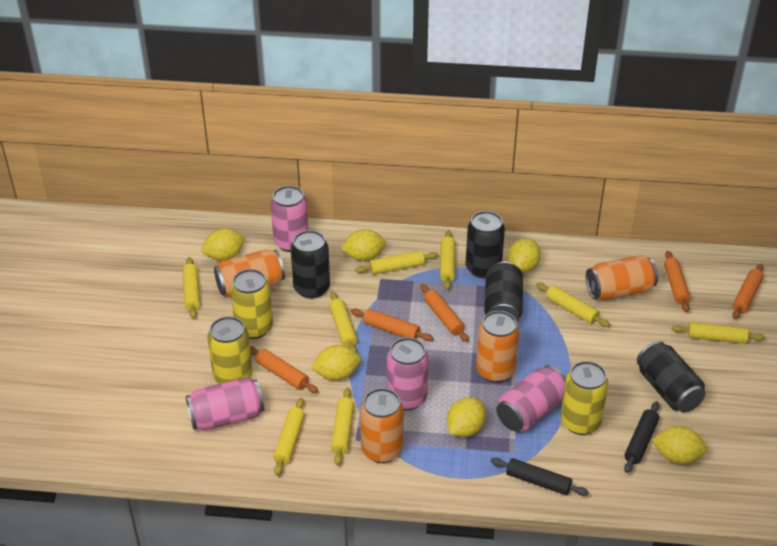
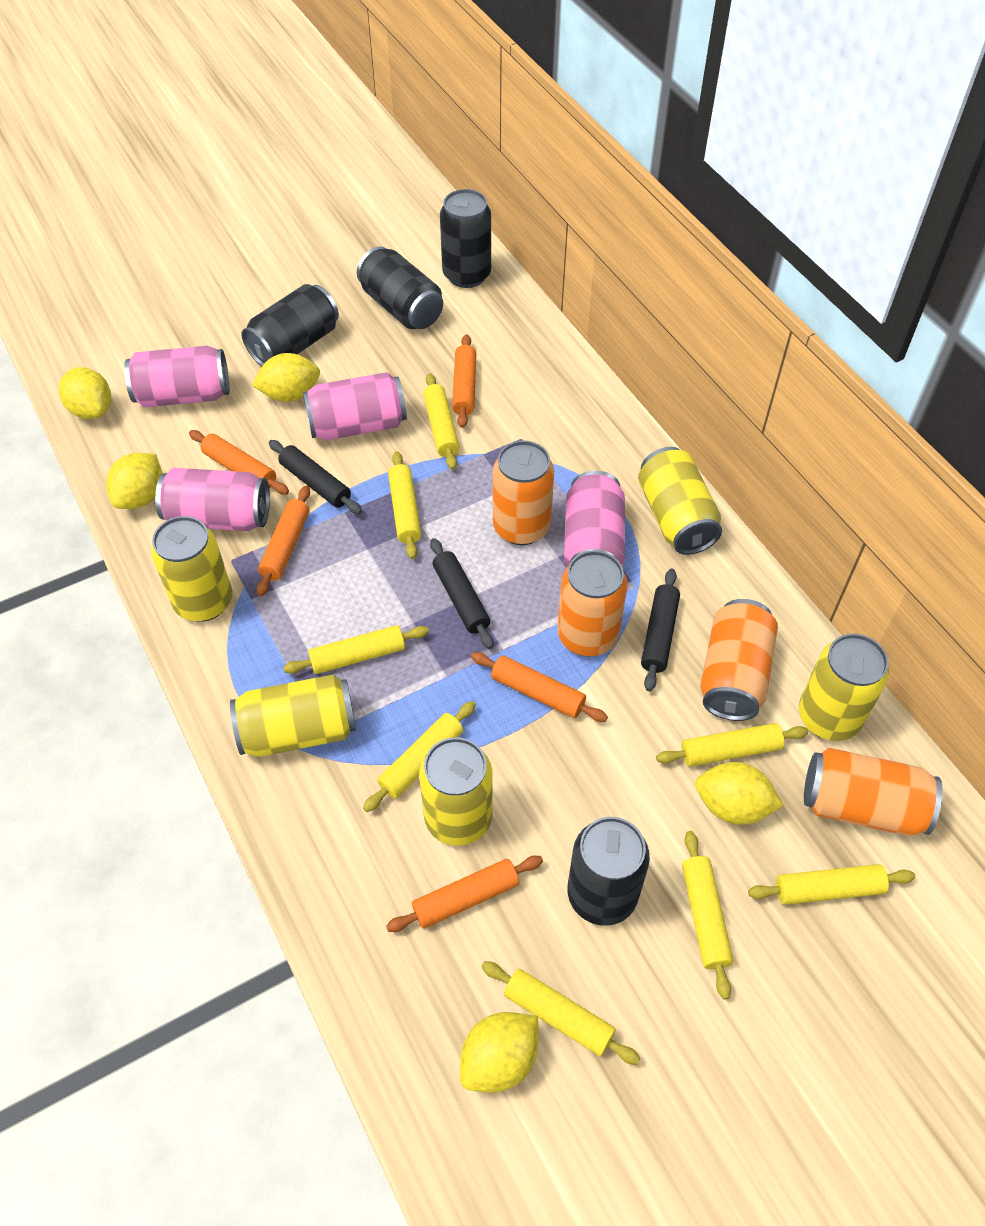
black rolling pin: [491,458,589,496] [624,401,659,473] = 2 -> [269,440,362,514] [430,538,494,649] [641,569,680,691] = 3
yellow can: [207,316,252,384] [230,269,273,339] [560,361,609,435] = 3 -> [151,516,232,622] [230,674,356,757] [419,737,493,846] [638,447,722,555] [799,634,889,741] = 5
yellow lemon: [201,228,245,260] [311,345,361,381] [341,229,386,261] [447,398,486,437] [508,238,541,273] [652,426,707,464] = 6 -> [59,367,111,419] [106,453,162,509] [252,353,320,402] [460,1012,538,1093] [695,762,784,825] = 5

